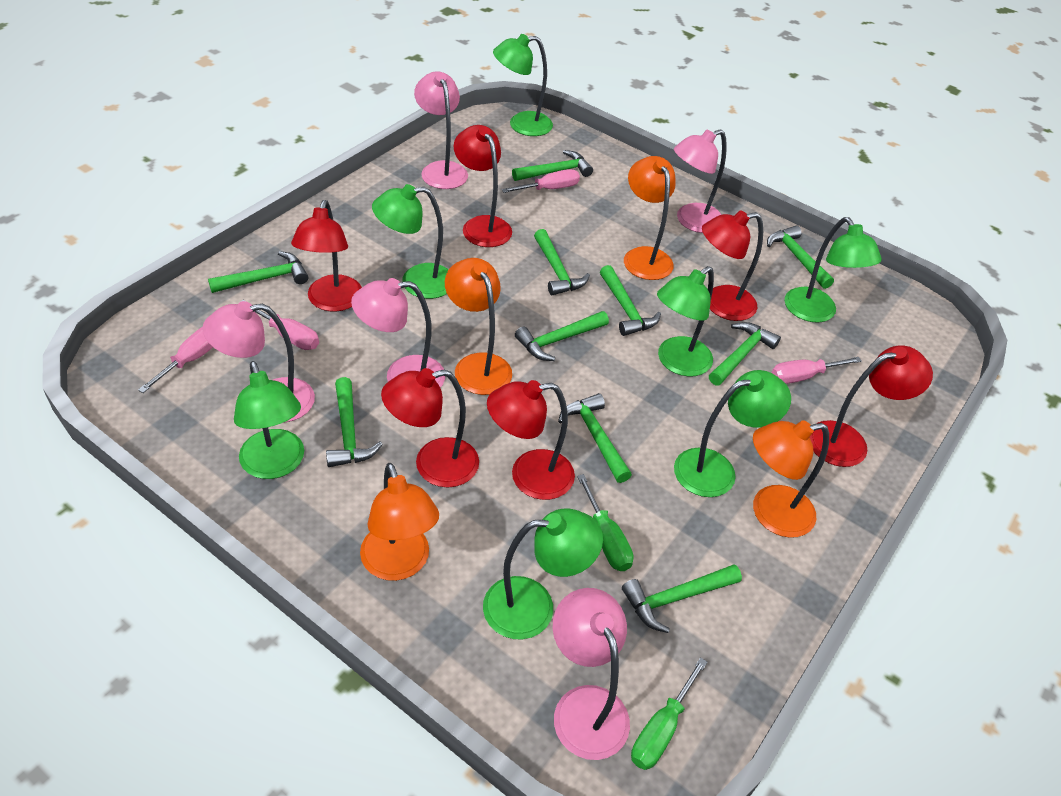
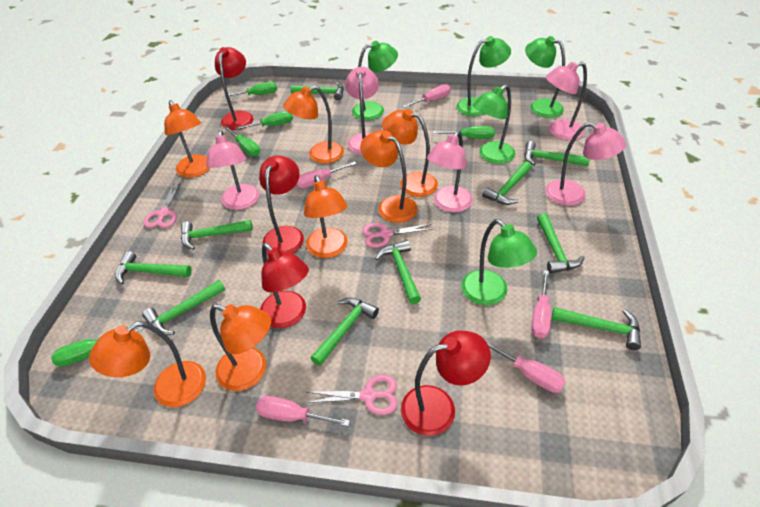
green lamp: [234,361,304,479] [372,184,449,299] [483,509,603,639] [493,34,553,136] [657,266,714,376] [674,370,791,497] [785,217,882,323] = 7 -> [352,41,398,120] [456,36,511,116] [461,219,537,305] [473,84,515,164] [525,36,565,118] = 5
green screwdriver: [577,474,634,571] [631,657,708,770] = 2 -> [51,326,143,367] [223,82,277,97] [224,126,260,156] [235,111,293,130] [433,126,495,139] = 5
orange lamp: [360,463,439,581] [445,258,512,395] [624,156,676,280] [753,420,829,538] = 4 -> [89,321,206,407] [164,100,210,178] [210,304,271,391] [283,86,344,164] [304,175,348,258] [360,130,418,223] [382,109,438,197] = 7
pink scissors: none = 0 -> [144,182,181,228] [305,375,398,415] [362,223,433,248] = 3
pink screwdriver: [138,327,213,393] [240,300,319,350] [502,169,580,193] [771,357,862,384] = 4 -> [256,396,350,426] [296,161,357,188] [403,84,451,108] [486,341,566,393] [531,270,551,338] = 5
red lamp: [291,200,362,312] [381,368,479,488] [454,125,512,247] [487,380,575,500] [702,211,763,321] [809,346,933,467] = 6 -> [215,47,253,130] [259,156,304,253] [260,243,309,328] [401,330,491,436] = 4

